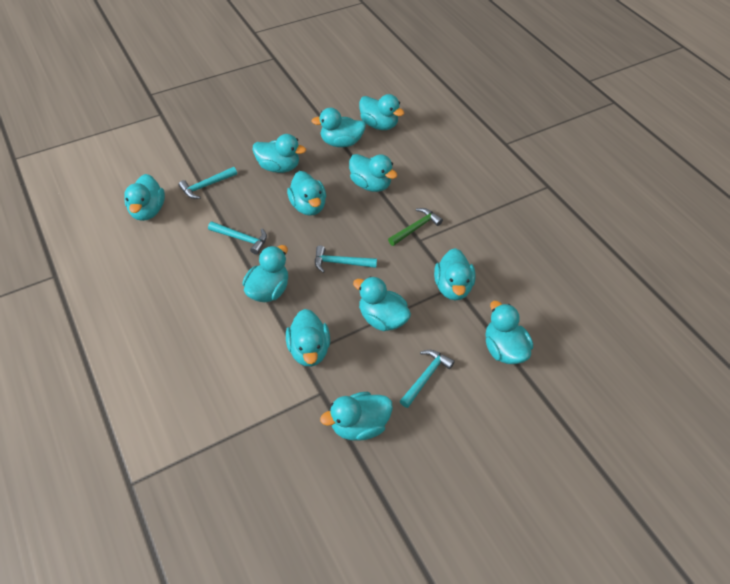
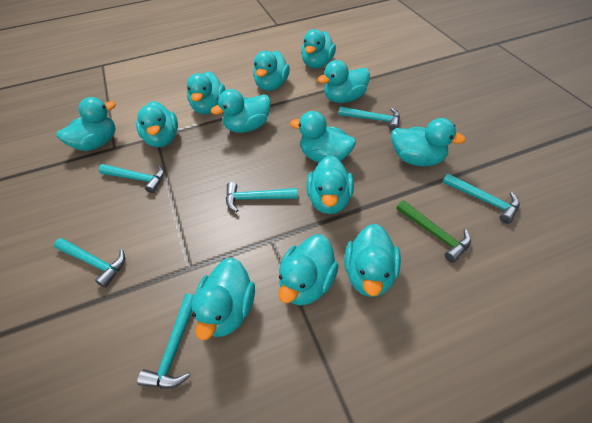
turquoise duck: [124,174,165,221] [242,245,288,302] [253,134,306,173] [286,309,330,367] [287,171,326,216] [312,108,366,147] [320,392,393,440] [349,154,398,192] [353,276,411,331] [359,94,404,130] [434,248,475,300] [485,301,533,364] = 12 -> [56,97,116,151] [136,101,178,147] [187,71,225,114] [191,257,255,340] [211,89,271,133] [253,51,290,91] [278,234,339,306] [290,111,356,163] [301,29,336,68] [306,155,354,214] [317,60,370,103] [344,224,401,297] [391,118,466,166] = 13
turquoise hammer: [178,167,237,199] [208,222,267,255] [315,246,377,273] [400,350,455,408] = 4 -> [54,238,125,288] [99,164,164,193] [137,293,195,389] [226,182,298,212] [339,106,400,131] [443,173,520,224] = 6

